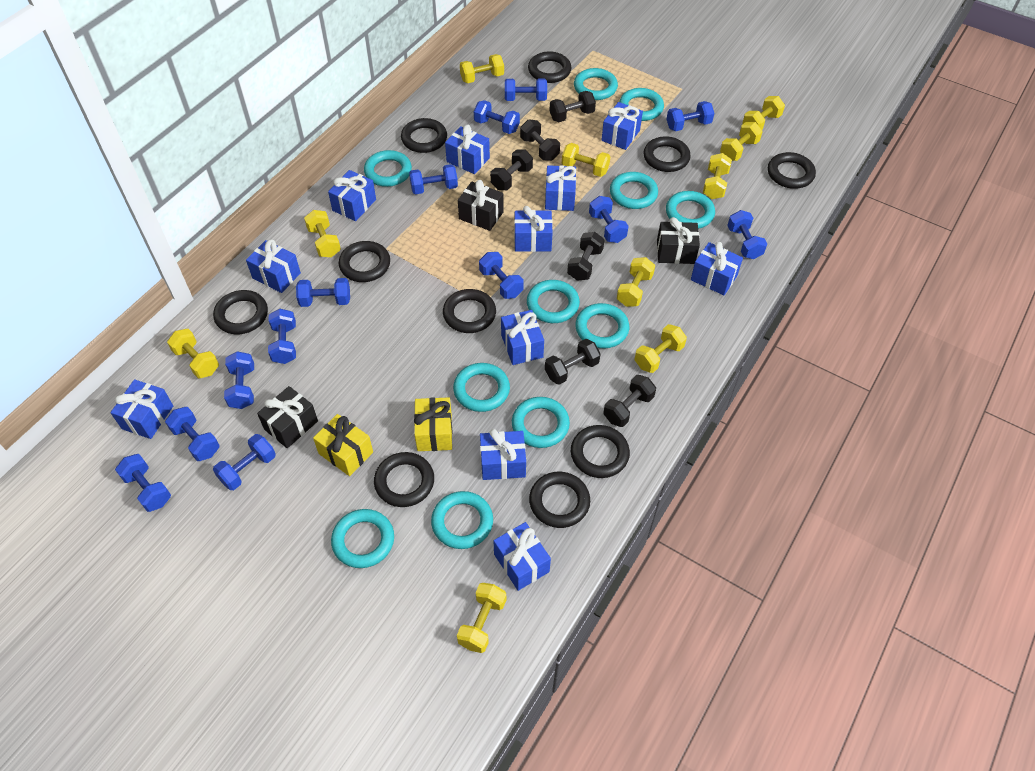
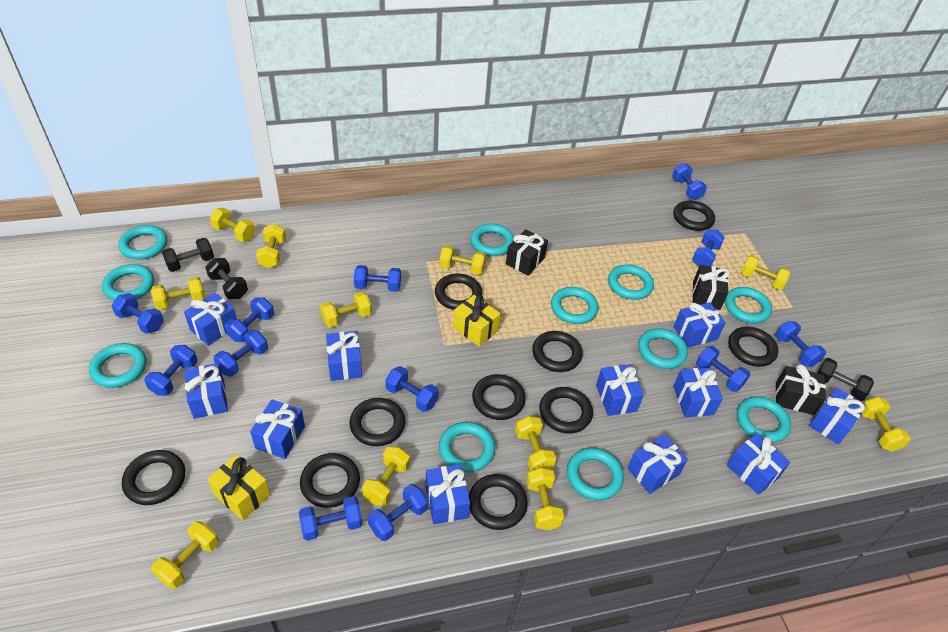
black dumbbell: [490,149,533,190] [520,120,560,161] [545,339,601,385] [549,91,596,122] [567,232,604,281] [603,375,656,427] = 6 -> [162,238,214,272] [205,258,248,299] [817,358,874,401] = 3
blue dumbbell: [115,454,171,512] [165,407,220,461] [213,434,276,490] [224,351,254,409] [268,309,296,364] [296,278,350,307] [409,164,458,195] [474,100,520,134] [479,252,524,299] [505,78,547,101] [589,196,629,243] [667,101,714,131] [727,210,767,259] = 13 -> [112,293,164,334] [144,345,198,396] [213,330,268,376] [224,297,274,342] [299,496,362,541] [354,265,401,292] [368,484,428,541] [386,366,439,412] [672,163,707,200] [692,229,725,266] [696,346,750,392] [775,321,826,367] = 12
yellow dumbbell: [167,329,219,379] [304,210,341,257] [457,583,506,653] [460,54,504,83] [562,143,611,177] [617,257,655,307] [635,324,687,373] [703,153,732,199] [720,122,763,161] [742,96,785,130] = 10 -> [151,277,205,310] [151,521,219,589] [210,208,256,242] [256,224,286,268] [320,292,372,327] [362,446,410,506] [439,245,486,275] [515,416,556,471] [526,467,564,530] [741,255,791,290] [861,397,911,451] = 11

